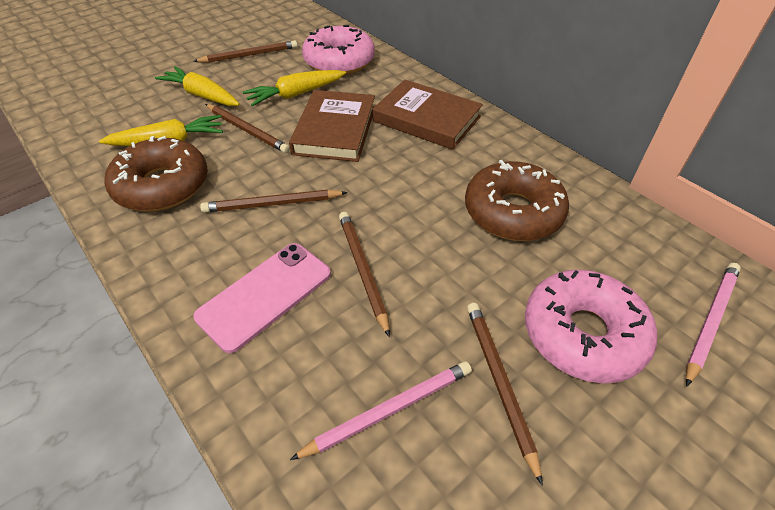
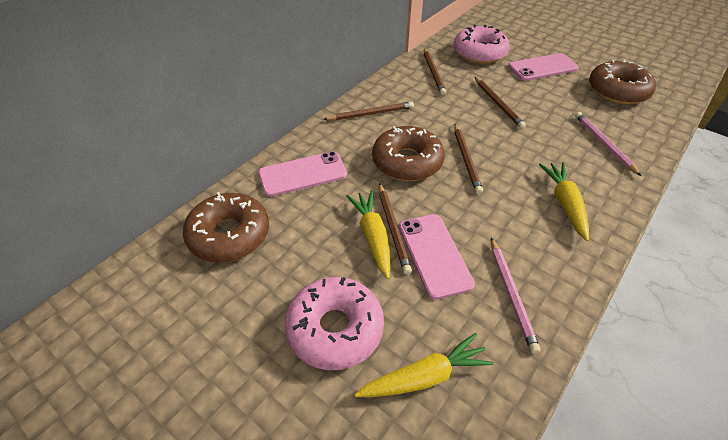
brown book: [289,90,375,162] [373,80,483,150] = 2 -> none = 0
brown donut: [105,136,208,211] [465,160,569,241] = 2 -> [183,192,269,262] [372,126,445,181] [589,60,656,104] = 3
pink phone: [193,243,331,353] = 1 -> [258,151,347,197] [399,214,475,300] [508,53,579,81] = 3

